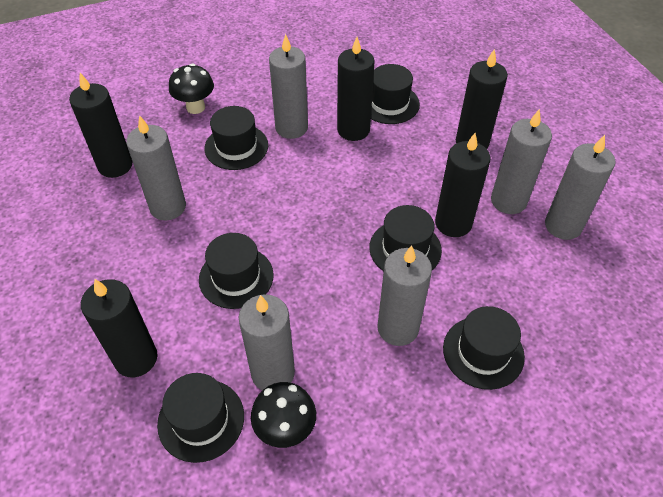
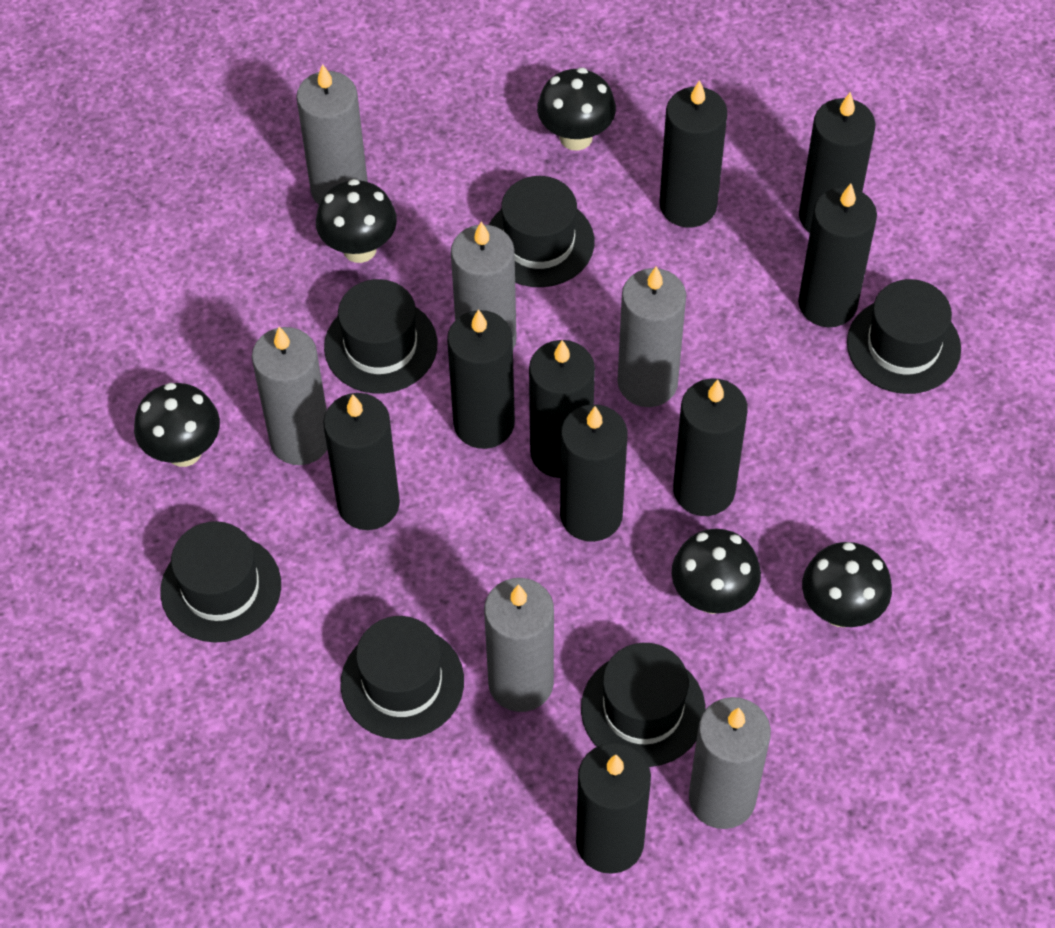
black candle: [69,73,133,178] [81,279,158,377] [337,37,375,141] [435,133,491,237] [456,49,508,149] = 5 -> [323,393,400,530] [447,309,515,449] [529,340,595,478] [560,404,628,542] [576,743,651,874] [660,80,727,227] [673,378,748,516] [798,184,877,327] [799,92,876,233] = 9
black mushroom: [169,63,214,114] [251,382,316,448] = 2 -> [134,383,220,467] [316,179,397,263] [537,68,616,151] [672,529,761,614] [802,542,892,627] = 5

